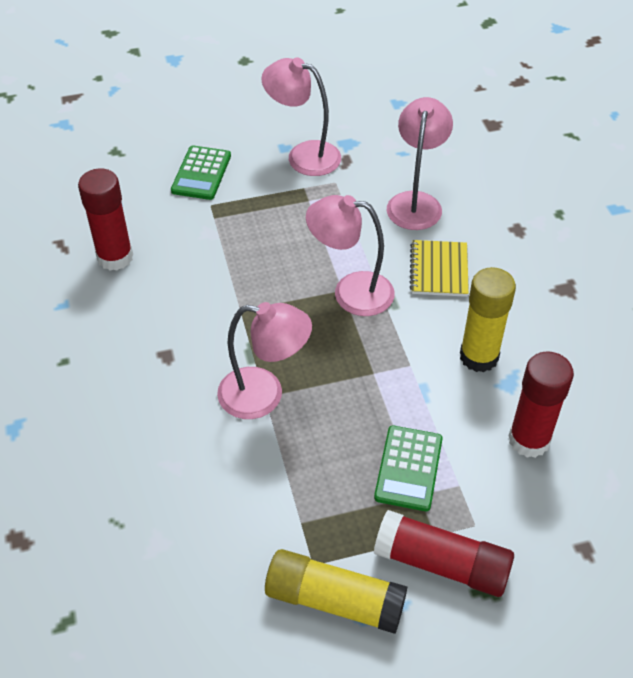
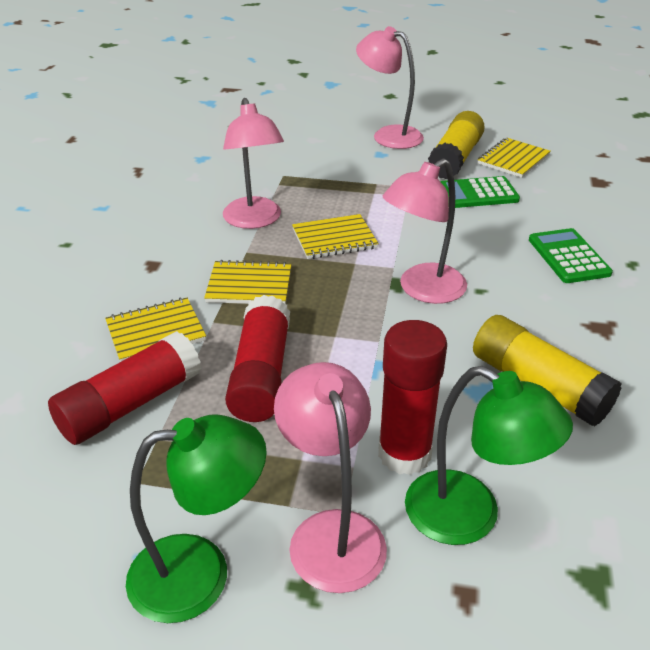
green lamp: none = 0 -> [126,415,267,623] [405,366,573,545] = 2
yellow notebook: [410,240,469,297] = 1 -> [105,298,206,362] [204,260,292,304] [292,214,379,259] [477,138,551,178] = 4

